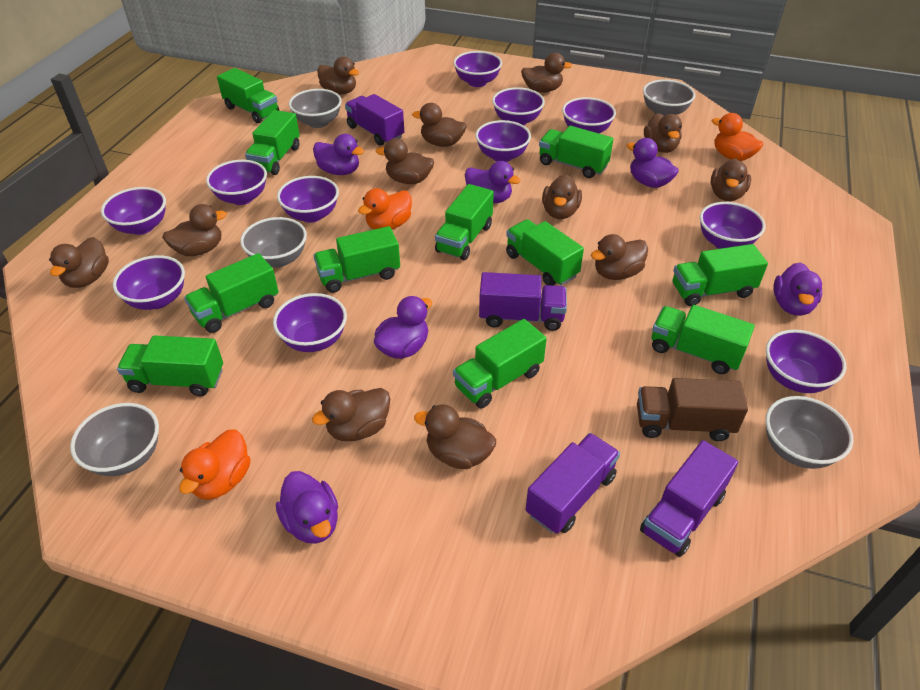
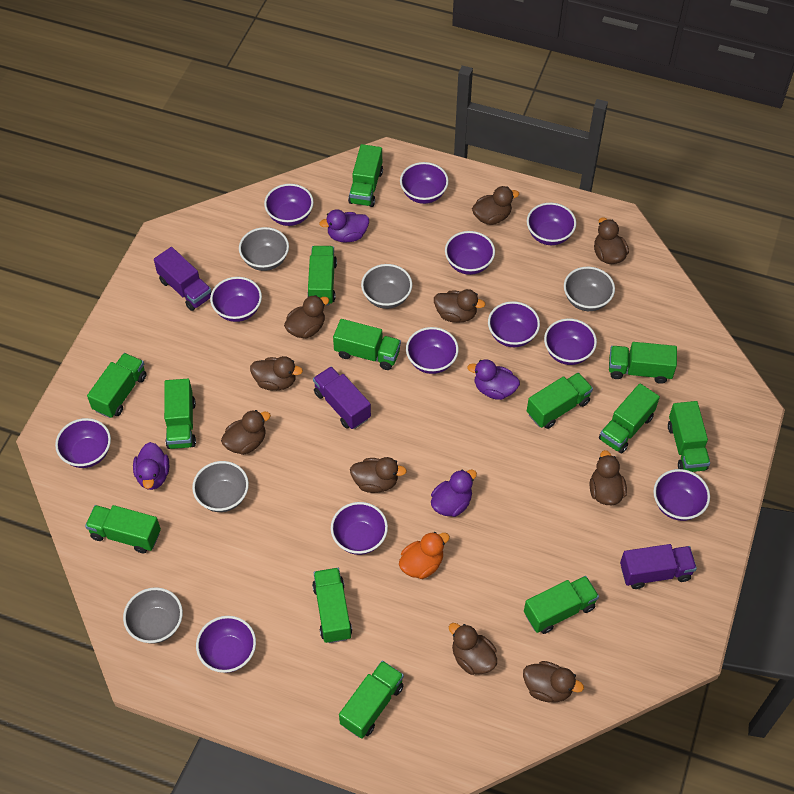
brown duck: [49,237,109,288] [162,204,227,256] [312,388,390,441] [317,57,360,94] [376,138,434,184] [412,103,467,147] [414,404,496,469] [521,53,572,93] [542,174,582,219] [591,234,648,280] [644,113,682,153] [711,158,751,201] = 12 -> [221,410,271,455] [250,356,303,390] [284,295,329,338] [350,457,407,493] [434,289,485,323] [449,623,497,675] [472,186,519,225] [523,661,584,702] [590,450,627,505] [594,217,629,264] = 10
brown truck: [637,378,748,441] = 1 -> none = 0
green truck: [117,335,223,396] [184,253,279,333] [217,68,279,123] [245,110,300,175] [313,226,400,293] [435,184,494,260] [453,319,547,408] [506,219,584,286] [539,126,613,178] [651,305,755,374] [673,244,768,306] = 11 -> [85,505,161,553] [87,353,147,418] [164,379,196,449] [307,246,337,305] [312,568,352,643] [333,319,401,370] [339,660,404,739] [348,144,383,207] [524,576,599,634] [527,372,593,429] [599,383,660,453] [609,342,677,384] [668,401,710,472] = 13
orange duck: [179,429,251,500] [358,188,412,230] [712,113,763,161] = 3 -> [399,532,450,579] = 1
purple bowl: [101,187,166,235] [113,255,185,310] [206,160,267,205] [273,293,347,352] [277,176,339,223] [453,51,502,87] [475,120,531,162] [492,87,545,126] [562,97,616,133] [700,202,765,249] [766,330,846,393] = 11 -> [55,418,111,468] [196,616,256,673] [210,277,262,322] [264,184,314,226] [331,502,388,555] [400,162,449,204] [406,327,459,374] [445,231,495,275] [488,301,540,347] [527,203,576,245] [544,318,597,365] [653,469,710,521] = 12
purple duck: [276,471,338,544] [313,134,364,175] [374,296,432,359] [465,161,521,203] [627,138,679,188] [773,262,822,316] = 6 -> [133,442,169,490] [319,209,369,243] [431,469,477,517] [467,359,520,400] = 4
purple truck: [345,94,404,146] [479,272,567,331] [525,433,620,534] [640,440,738,557] = 4 -> [154,247,211,311] [313,366,371,429] [620,544,697,589] = 3

